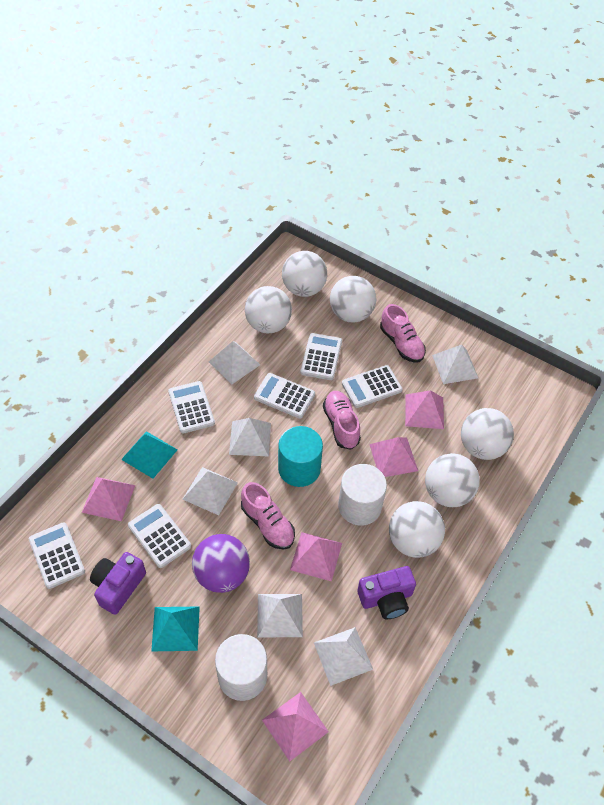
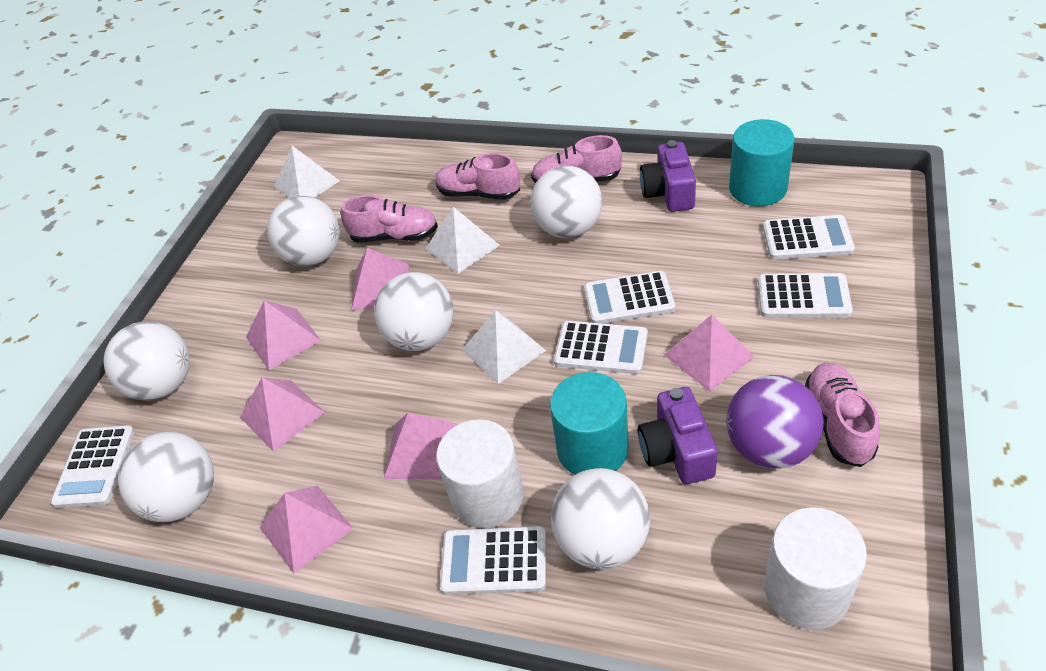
pink pyramid: [82,477,135,521] [262,692,329,762] [290,532,342,582] [369,437,418,477] [405,390,444,429] = 5 -> [240,377,325,452] [246,300,321,370] [260,486,353,574] [351,248,409,311] [384,413,458,479] [664,315,755,391] = 6
pink shoe: [241,482,295,550] [323,391,361,450] [380,304,426,363] = 3 -> [341,195,438,243] [435,153,520,200] [531,135,622,183] [805,363,880,467] = 4
turquoise cylinder: [278,426,323,487] = 1 -> [550,372,629,475] [729,119,795,206] = 2
turquoise pyramid: [121,431,177,479] [151,606,200,651] = 2 -> none = 0
white pyramid: [182,467,238,515] [209,341,260,384] [229,418,271,456] [257,594,303,637] [314,627,373,686] [432,345,478,384] = 6 -> [274,146,340,198] [425,207,500,274] [462,310,546,384] = 3

